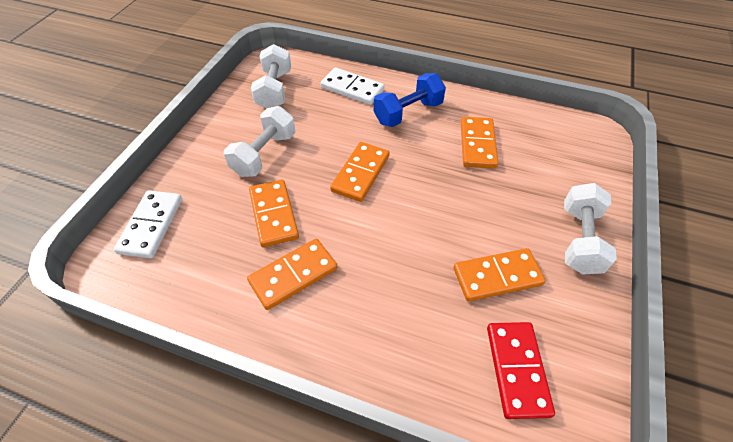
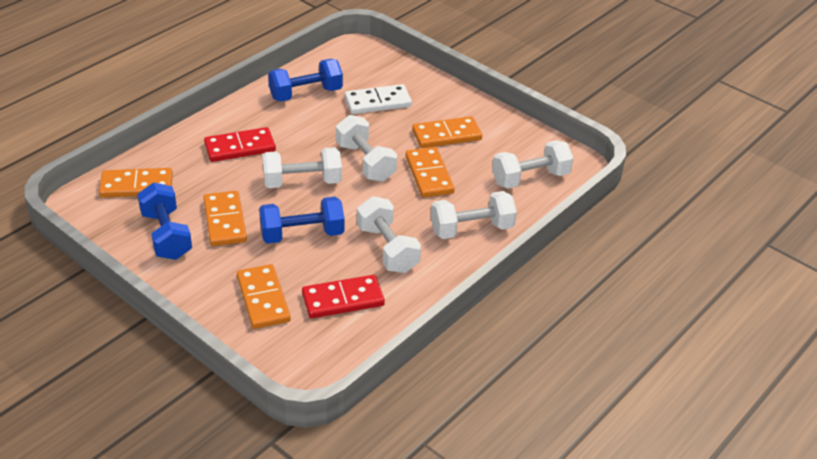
blue dumbbell: [374,73,446,127] = 1 -> [137,182,192,260] [259,197,344,244] [268,59,343,102] = 3
red domino: [487,322,555,419] = 1 -> [204,127,276,162] [302,275,385,318] = 2
white domino: [114,190,182,258] [320,68,385,105] = 2 -> [345,84,412,114] = 1
white dumbbell: [224,106,296,177] [251,44,291,108] [564,183,617,275] = 3 -> [262,147,342,188] [336,115,397,182] [357,196,421,273] [431,191,517,239] [492,140,574,189] = 5

